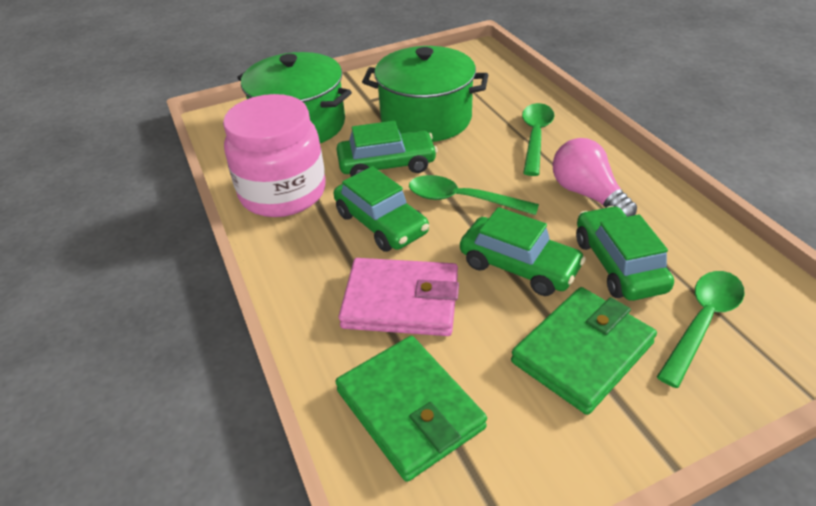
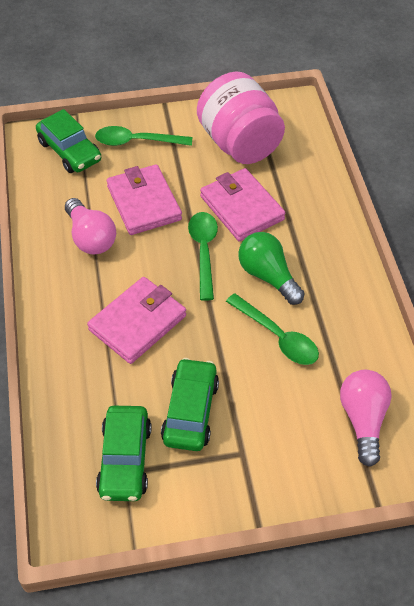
green car: [334,166,429,252] [336,121,438,177] [460,207,586,296] [576,206,674,301] = 4 -> [36,109,101,173] [96,406,151,501] [161,358,219,451] = 3
green light bulb: none = 0 -> [238,232,305,305] = 1
green pot: [238,52,352,143] [362,46,488,142] = 2 -> none = 0
green wallet: [336,336,487,482] [511,287,657,415] = 2 -> none = 0
pink light bulb: [553,138,637,217] = 1 -> [65,198,116,255] [340,370,392,467] = 2
pink wallet: [338,258,459,336] = 1 -> [87,277,186,364] [107,164,182,235] [200,168,285,241] = 3

